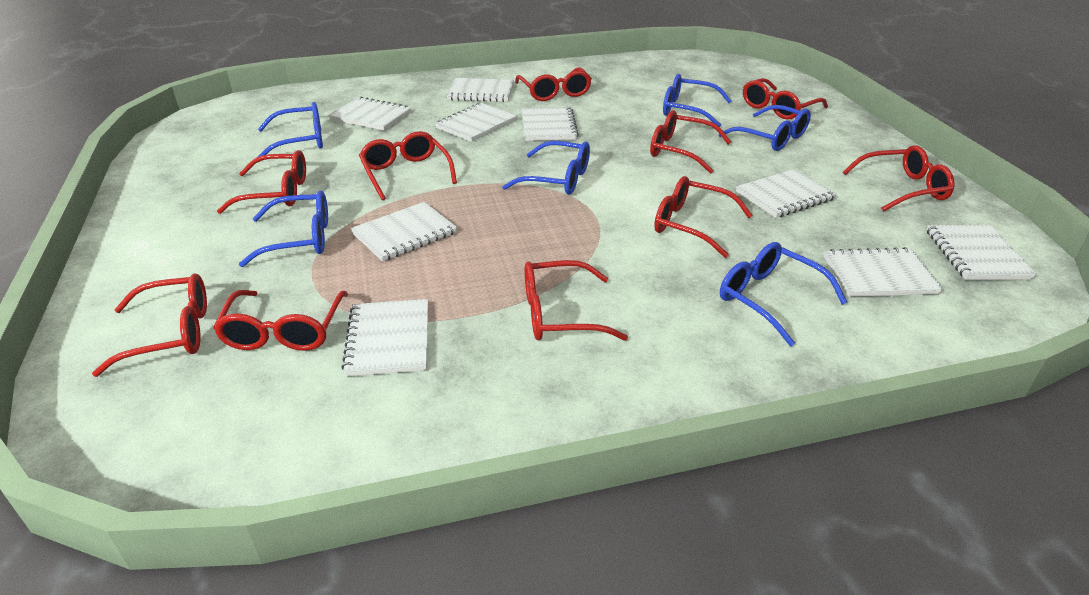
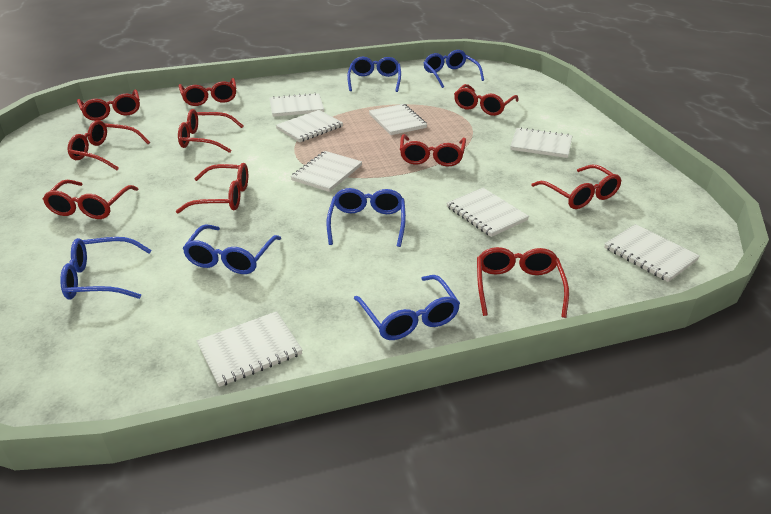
white notebook: [329,96,411,131] [341,299,428,377] [351,202,458,262] [435,103,517,142] [446,78,514,102] [522,107,579,141] [736,169,837,218] [824,247,943,297] [926,225,1037,280] = 9 -> [197,311,302,387] [269,93,324,117] [276,110,343,142] [290,151,362,192] [369,104,427,135] [447,188,529,237] [510,127,572,158] [604,224,700,282] = 8

